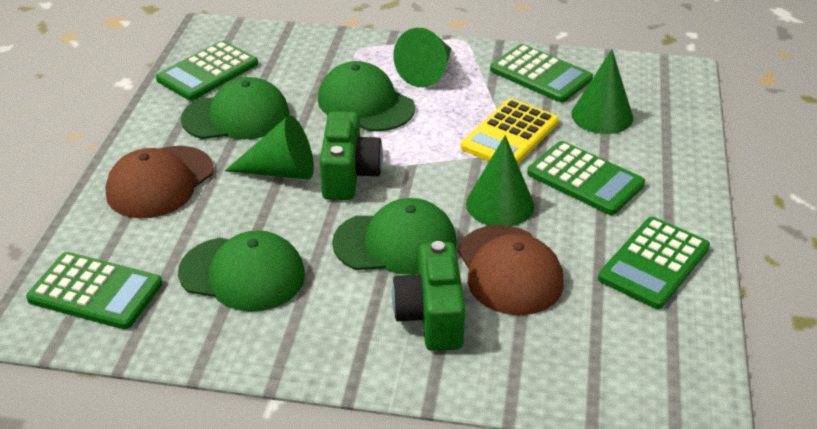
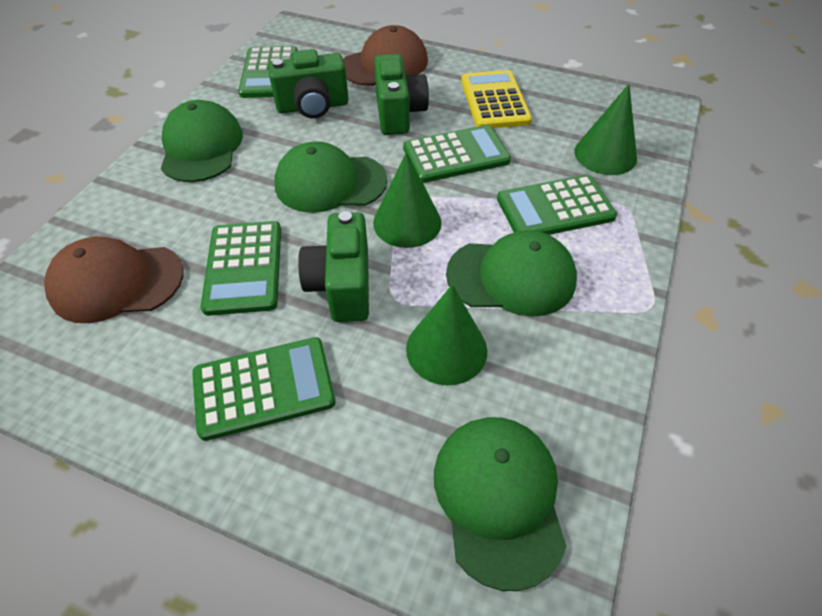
green camera: [320,111,383,200] [392,241,465,351] = 2 -> [268,49,349,118] [298,211,369,322] [374,54,429,135] = 3
green cone: [225,115,314,179] [393,28,451,87] [466,135,534,226] [571,50,633,134] = 4 -> [373,152,442,248] [406,285,487,385] [574,84,637,175] = 3

